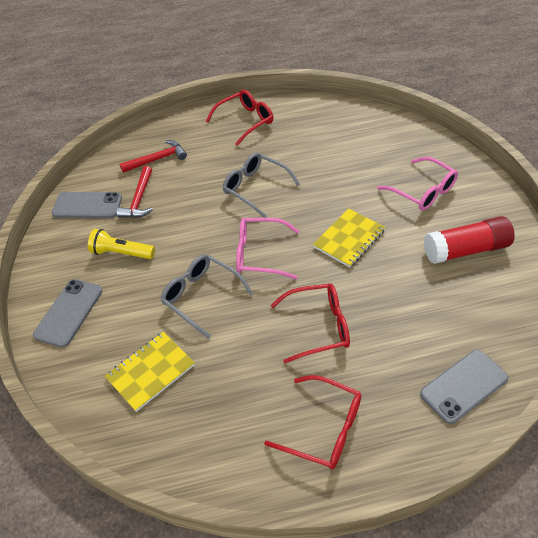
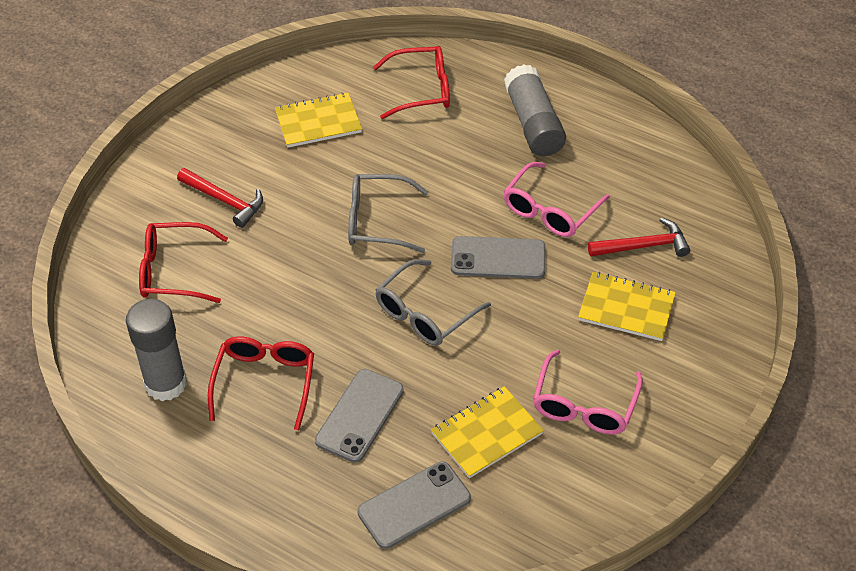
grey glue stick: none = 0 -> [126,299,187,401] [504,64,566,156] = 2
red glue stick: [424,216,515,264] = 1 -> none = 0
yellow flashlight: [88,229,155,259] = 1 -> none = 0
yellow notebook: [105,332,195,412] [313,208,385,267] = 2 -> [275,92,362,148] [431,386,544,478] [578,272,676,341] = 3

